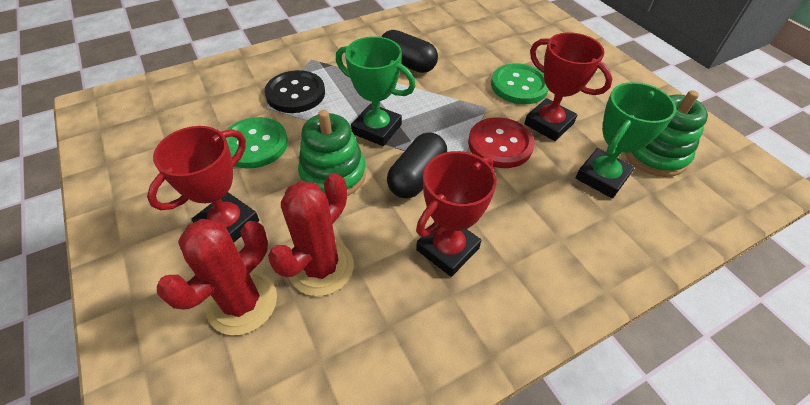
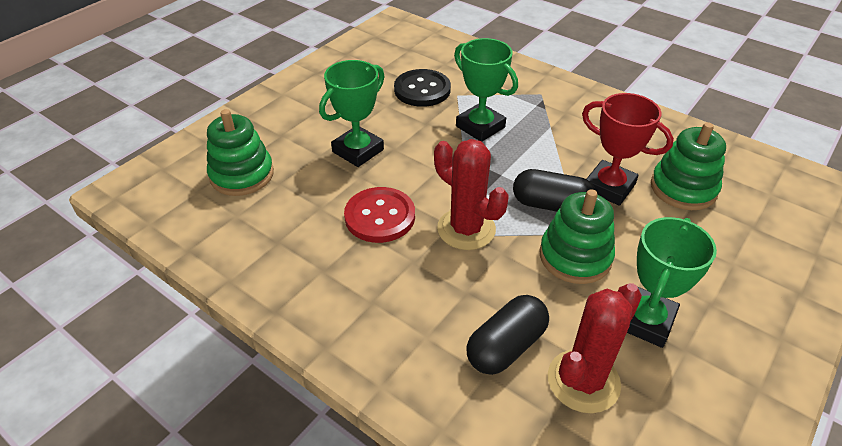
green button: [225,117,288,169] [491,63,549,104] = 2 -> none = 0
green stacking toy: [298,110,366,196] [624,90,708,177] = 2 -> [207,109,274,196] [539,189,615,284] [651,122,726,210] = 3
green trophy: [336,36,416,146] [576,82,676,198] = 2 -> [319,60,385,167] [454,38,518,141] [627,217,717,348] = 3
red trophy: [147,126,259,242] [416,151,497,277] [524,32,613,141] = 3 -> [582,93,674,206] = 1

